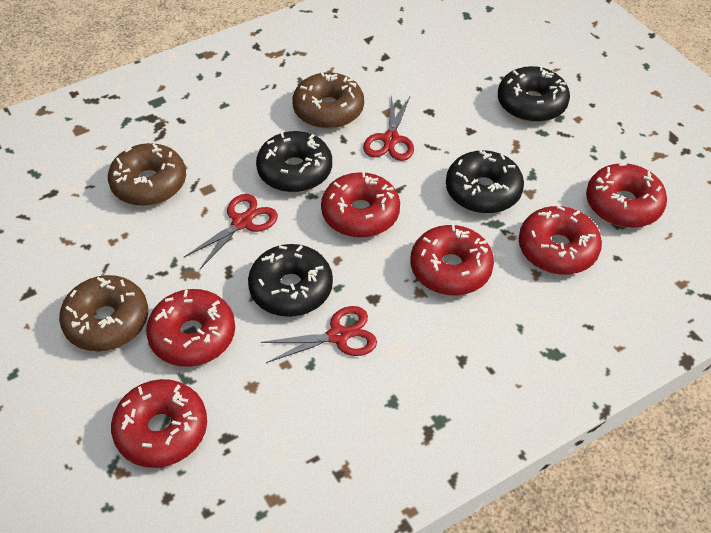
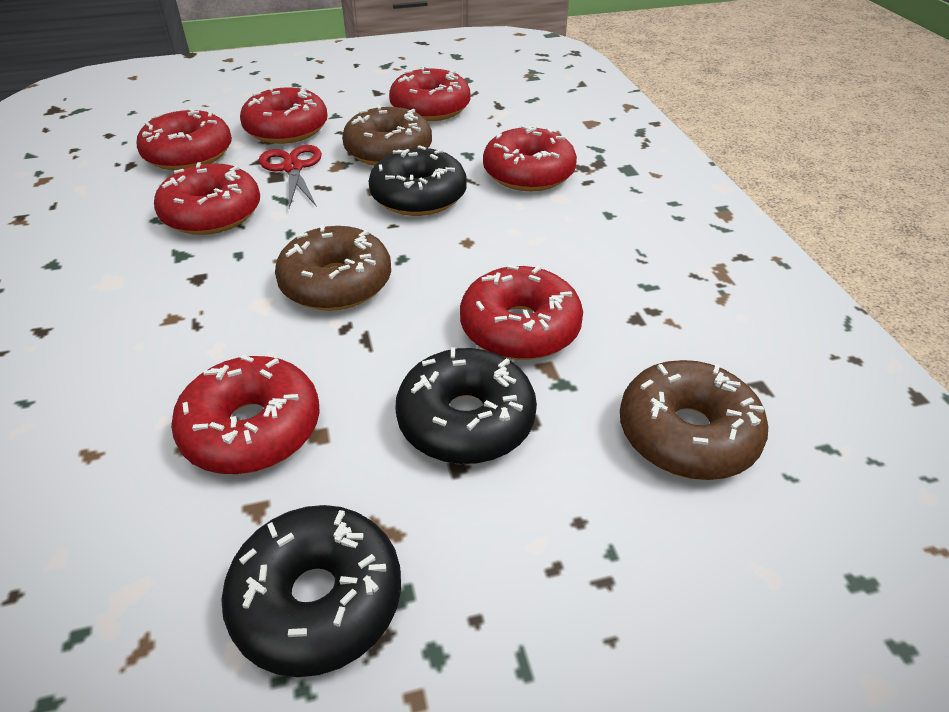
black donut: [248,244,333,317] [256,131,332,192] [446,150,524,214] [498,66,570,122] = 4 -> [221,505,401,677] [368,145,467,216] [395,348,537,464] = 3
red donut: [111,379,207,468] [146,289,235,367] [321,172,400,238] [411,224,494,295] [519,206,602,275] [586,163,667,228] = 6 -> [137,108,232,171] [154,162,260,235] [171,355,320,474] [240,86,328,144] [389,66,470,121] [460,264,583,360] [483,125,577,191] = 7
red scissors: [184,194,278,269] [261,306,377,363] [363,96,414,161] = 3 -> [259,145,322,208] = 1

